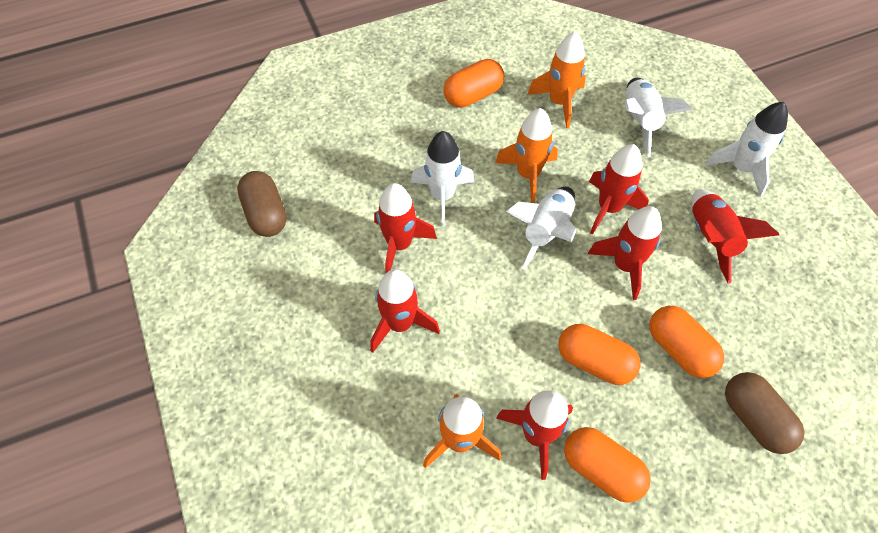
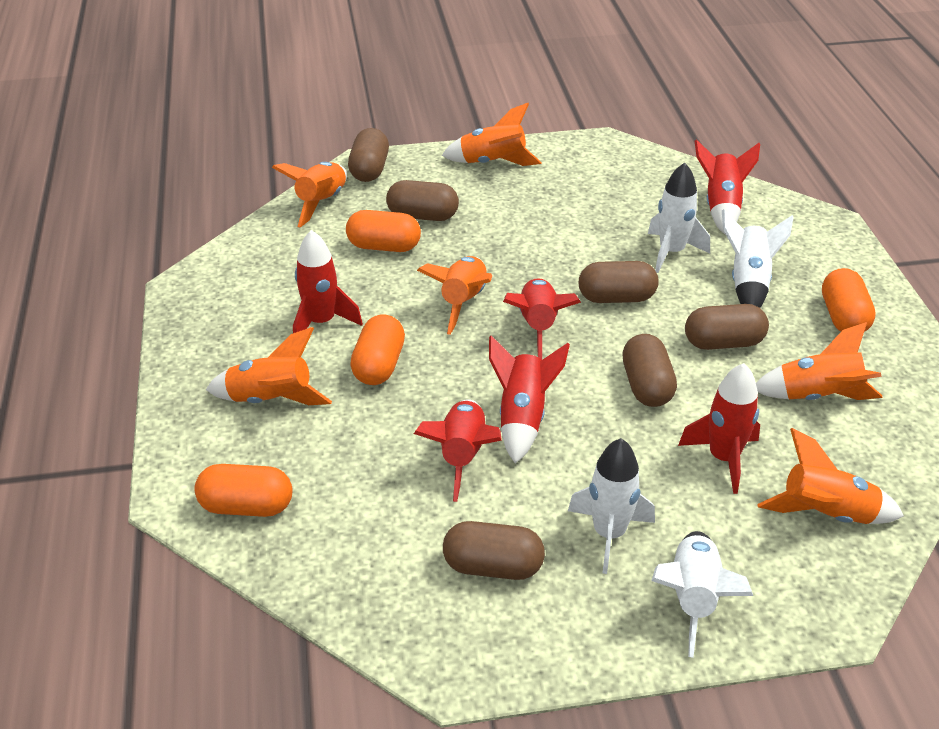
brown capsule: [237,171,287,237] [725,372,804,454] = 2 -> [348,128,389,182] [386,180,459,221] [443,521,545,580] [579,261,659,303] [622,334,677,407] [685,304,769,350] = 6
orange rocket: [423,394,501,468] [495,108,558,203] [527,31,586,128] = 3 -> [206,327,332,405] [272,162,347,227] [417,256,493,335] [442,103,542,166] [756,322,883,400] [757,428,904,524] = 6

